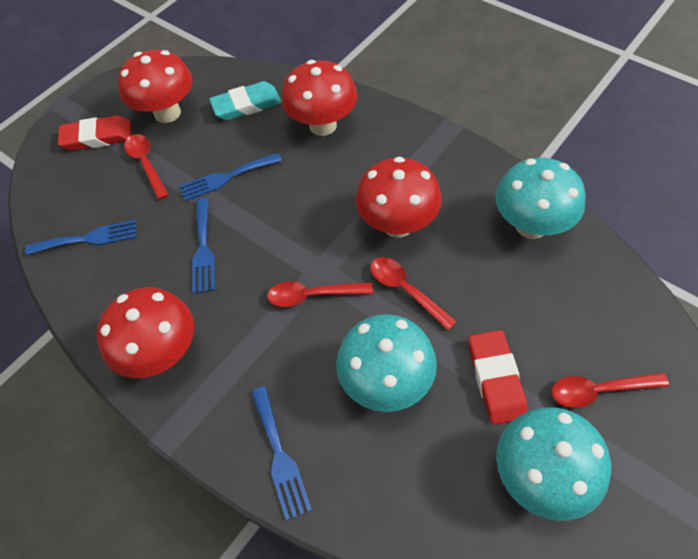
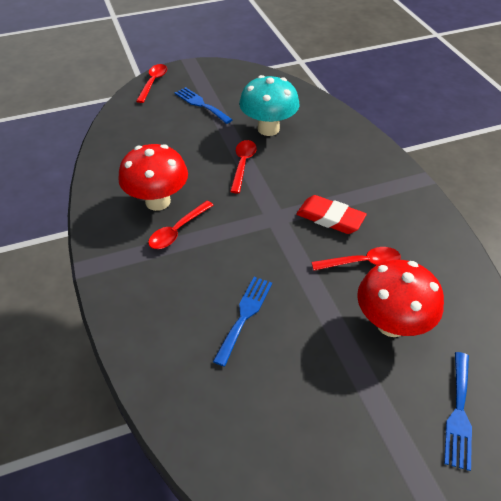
blue fork: [25,220,137,255] [179,153,282,201] [192,198,215,294] [251,386,312,521] = 4 -> [175,87,232,124] [213,277,272,367] [444,352,472,471] = 3
red eraser: [58,115,131,151] [468,330,528,425] = 2 -> [296,195,367,234] = 1
red mushroom: [97,287,194,378] [118,50,193,123] [281,60,357,136] [355,157,442,238] = 4 -> [118,144,188,211] [357,260,444,337] = 2
turquoise eraser: [209,81,282,121] = 1 -> none = 0
turquoise mushroom: [336,314,437,412] [495,158,586,239] [496,407,611,521] = 3 -> [239,75,299,136] = 1

